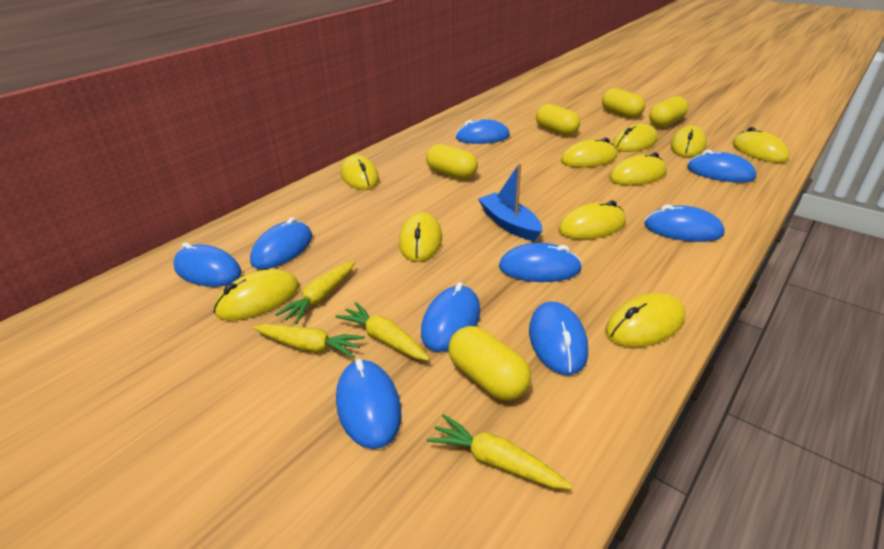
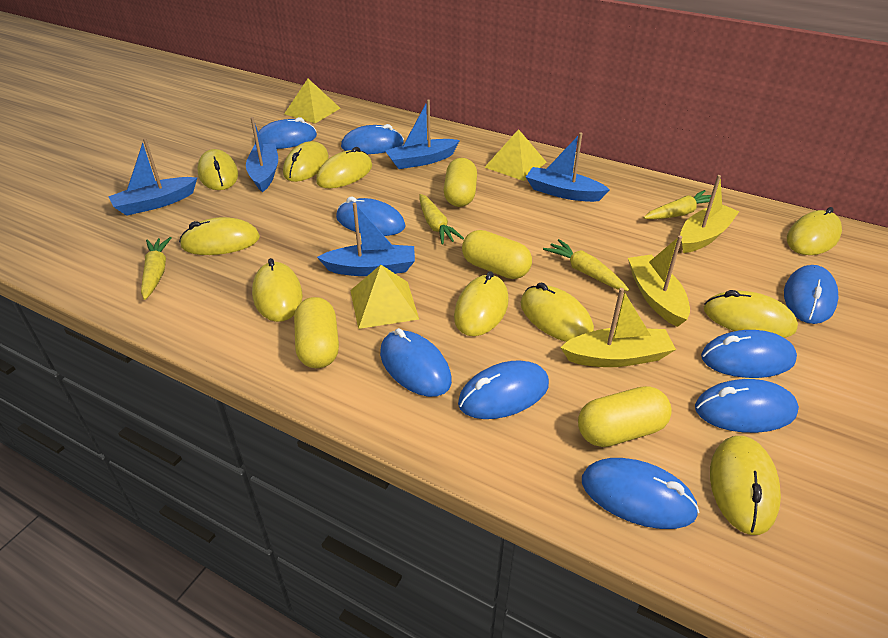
blue boat: [478,163,542,241] = 1 -> [108,138,197,216] [246,117,278,192] [317,202,415,276] [385,100,460,169] [526,132,610,202] = 5
yellow boat: none = 0 -> [560,288,676,367] [628,236,690,327] [680,175,740,253] = 3
yellow capsule: [426,144,478,179] [448,326,531,401] [536,104,580,136] [602,88,645,118] [649,96,688,127] = 5 -> [294,297,339,368] [444,158,477,207] [462,230,532,279] [578,386,672,447] = 4
yellow pyramid: none = 0 -> [284,79,340,123] [350,265,419,329] [484,129,546,181] = 3

